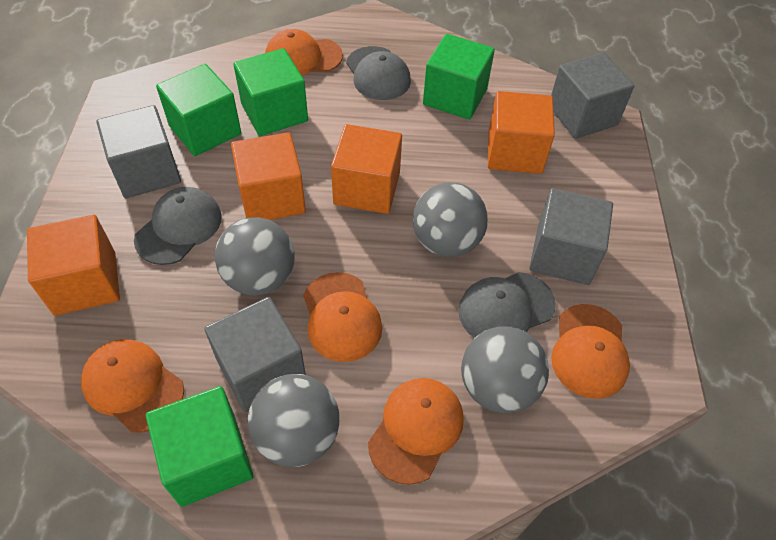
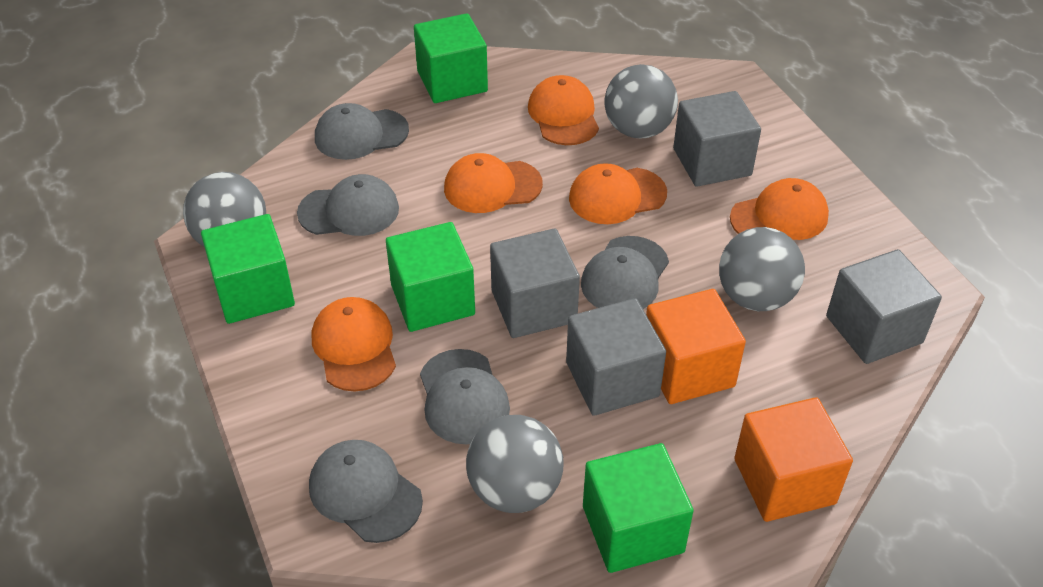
grey cap: [134,187,222,265] [346,46,411,100] [458,272,556,338] = 3 -> [297,174,399,236] [309,440,423,543] [315,103,409,160] [420,349,510,444] [581,236,669,309] = 5
orange cube: [27,215,120,316] [231,132,306,220] [331,124,402,214] [488,91,555,174] = 4 -> [646,289,746,404] [734,397,853,522] = 2

